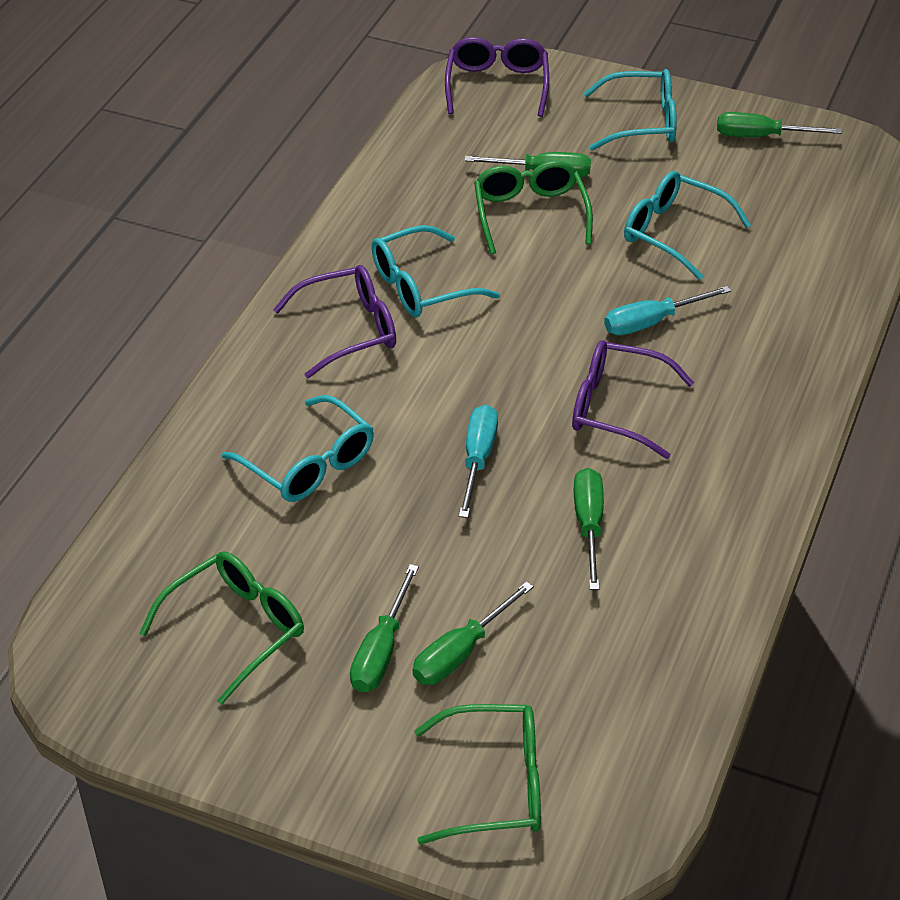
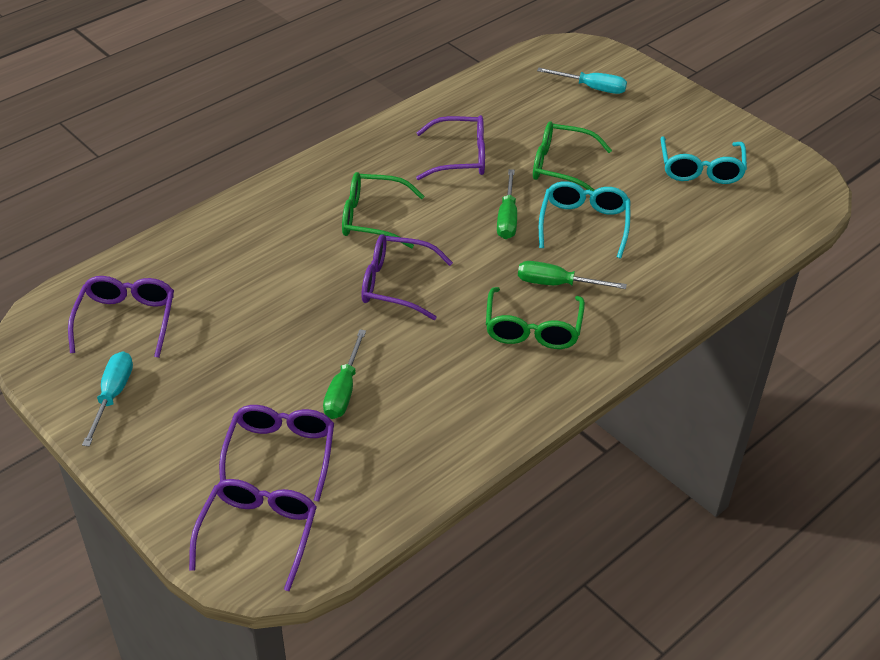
green screwdriver: [350,564,419,692] [413,581,534,685] [464,152,591,177] [574,468,604,590] [717,112,842,137] = 5 -> [323,329,366,419] [497,169,517,239] [518,261,627,289] = 3
purple glasses: [273,265,396,378] [445,37,549,117] [572,340,694,459] = 3 -> [68,276,174,358] [189,479,317,591] [219,405,334,502] [362,234,453,320] [416,115,485,180] = 5
turquoise glasses: [222,395,374,502] [372,225,500,317] [584,69,677,151] [624,171,751,280] = 4 -> [539,181,630,259] [661,136,747,184] = 2

